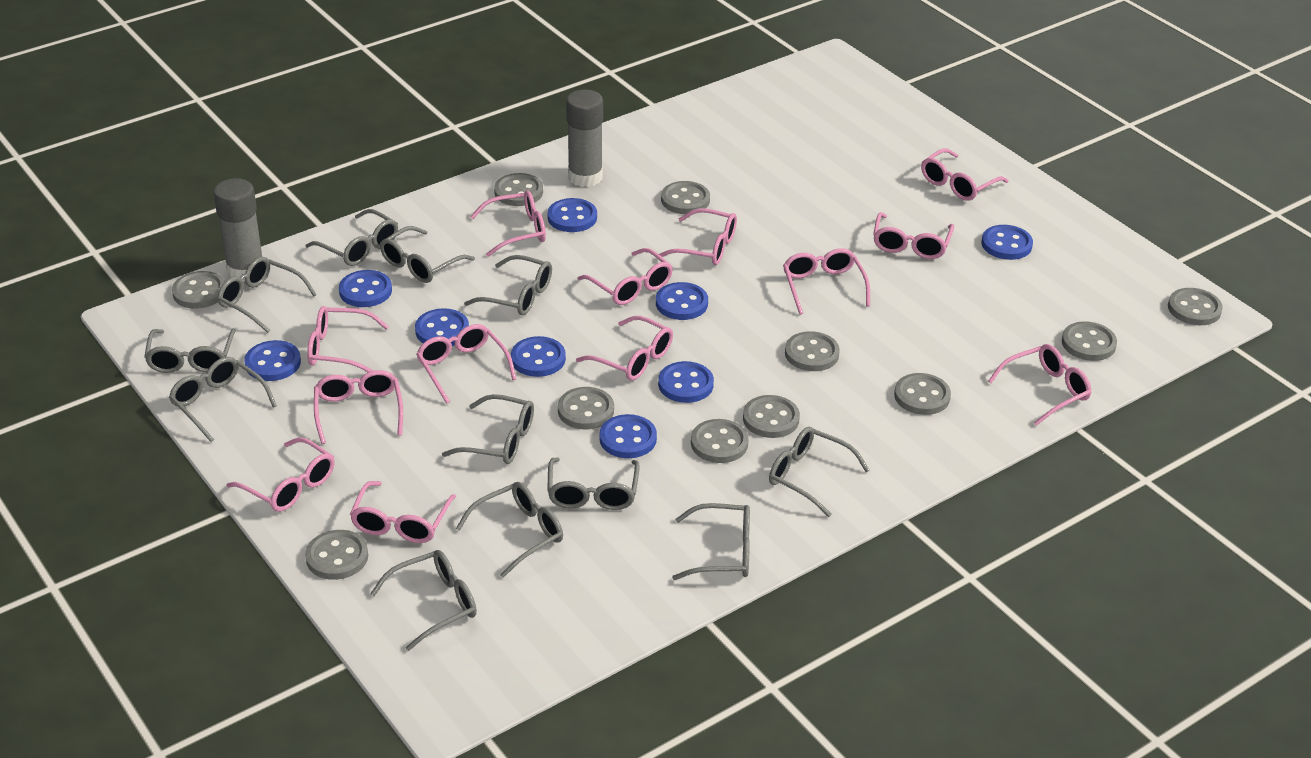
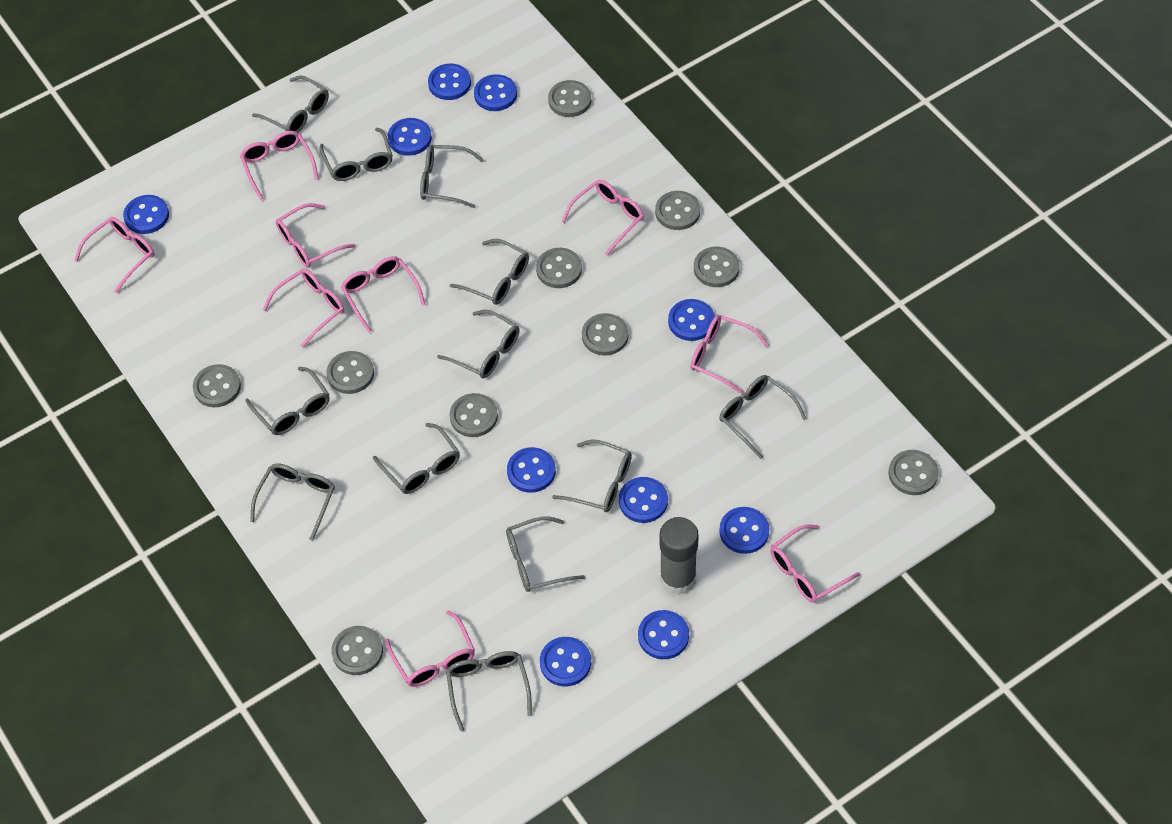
blue button: [244,340,301,381] [339,270,392,307] [415,308,469,346] [511,336,566,377] [547,198,597,232] [599,414,657,458] [656,282,708,320] [658,361,714,403] [982,225,1033,260] = 9 -> [123,195,169,234] [388,118,432,156] [428,64,471,100] [474,74,517,111] [507,447,556,493] [540,637,591,687] [619,477,668,523] [638,610,689,659] [668,299,715,341] [719,507,769,554] = 10
grey button: [172,271,225,309] [305,530,368,580] [494,173,543,206] [558,387,614,429] [661,181,710,214] [691,419,749,463] [743,395,800,438] [785,331,840,371] [894,373,951,415] [1062,321,1117,361] [1168,288,1223,325] = 11 -> [193,364,241,407] [326,351,374,394] [331,626,383,675] [450,393,498,437] [536,248,582,288] [548,80,591,117] [582,313,628,356] [655,191,700,230] [694,247,739,287] [888,450,938,495] = 10
grey glue stick: [214,178,263,282] [566,90,603,187] = 2 -> [659,517,699,595] = 1
pink glasses: [227,437,335,512] [307,306,389,372] [314,370,403,444] [350,481,456,543] [416,324,516,404] [470,190,546,257] [576,316,673,381] [577,248,673,305] [659,208,737,265] [783,248,870,315] [873,212,954,259] [921,148,1008,201] [988,344,1092,426] = 13 -> [74,217,154,293] [240,131,319,200] [263,268,344,347] [276,203,356,268] [341,256,426,332] [385,610,475,687] [562,180,644,256] [690,315,769,394] [770,525,860,603] = 9

